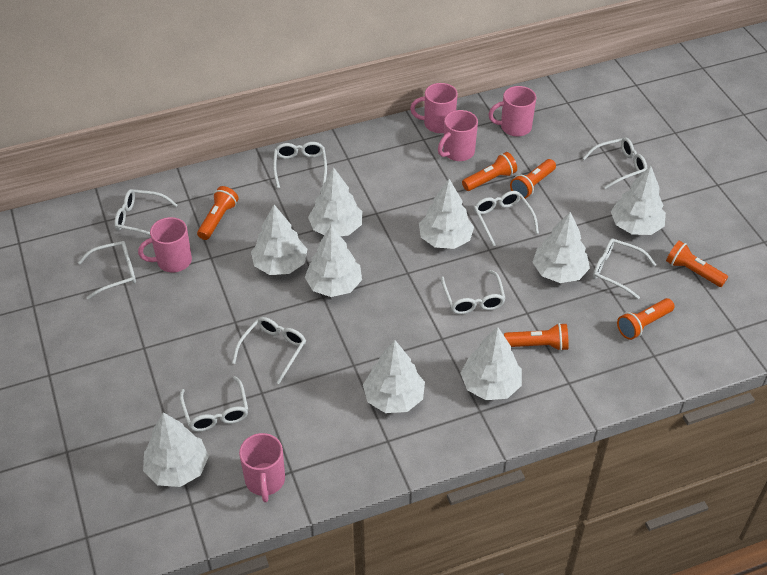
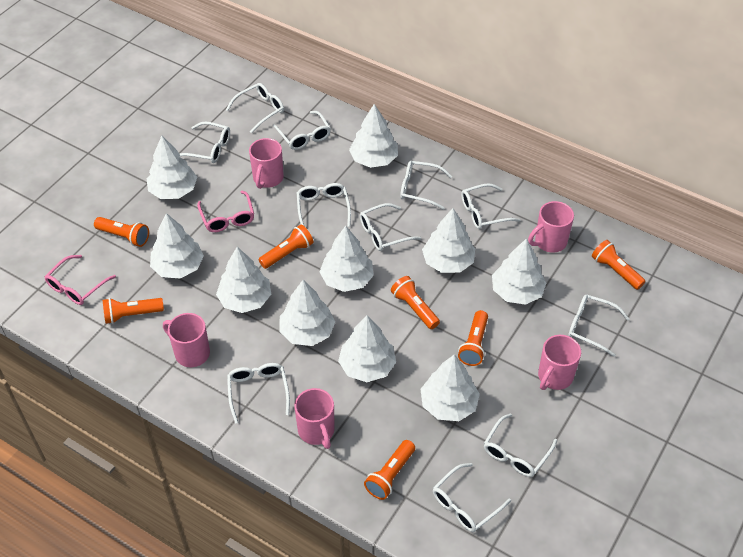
orange flashlight: [197,186,239,240] [462,152,517,191] [504,323,569,351] [510,159,556,199] [617,298,675,340] [666,241,728,287] = 6 -> [94,217,149,247] [103,298,164,324] [258,224,313,269] [364,440,415,500] [391,276,440,329] [458,310,488,366] [592,240,646,290] = 7
pink glasses: none = 0 -> [44,255,116,305] [197,191,254,232] = 2
white glasses: [78,241,136,299] [114,189,178,235] [180,376,248,432] [232,317,306,384] [273,142,327,188] [441,270,506,314] [474,191,539,246] [583,137,647,189] [593,238,656,299] = 9 -> [180,122,230,163] [226,83,284,133] [227,363,290,424] [273,111,331,150] [297,183,351,227] [360,203,421,251] [400,161,452,209] [433,463,511,532] [461,183,520,229] [484,413,557,477] [568,295,630,357] = 11
white tree: [143,412,209,487] [251,205,308,275] [305,225,362,297] [308,167,363,236] [363,340,425,413] [419,179,474,249] [460,327,522,400] [533,212,590,283] [611,166,666,235] = 9 -> [147,136,197,199] [150,213,204,278] [216,247,271,313] [280,280,335,346] [319,226,374,292] [338,315,396,382] [349,104,398,168] [420,354,480,421] [422,208,475,273] [492,238,546,305] = 10

